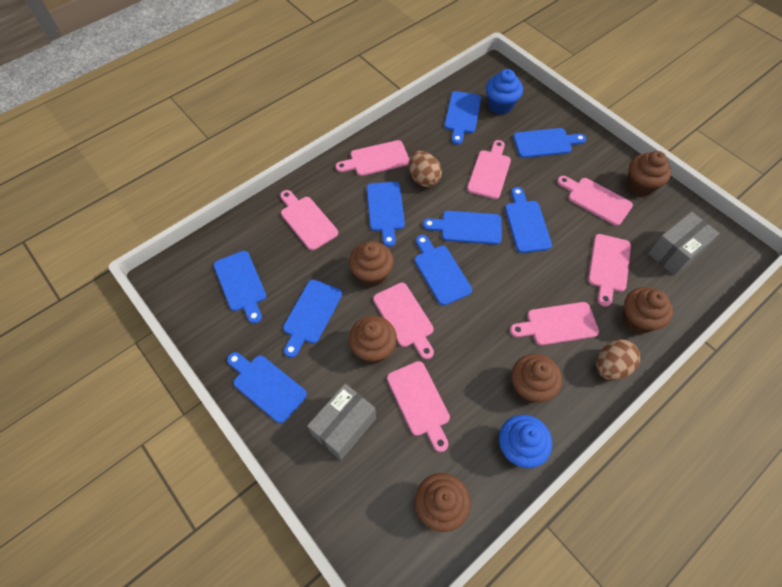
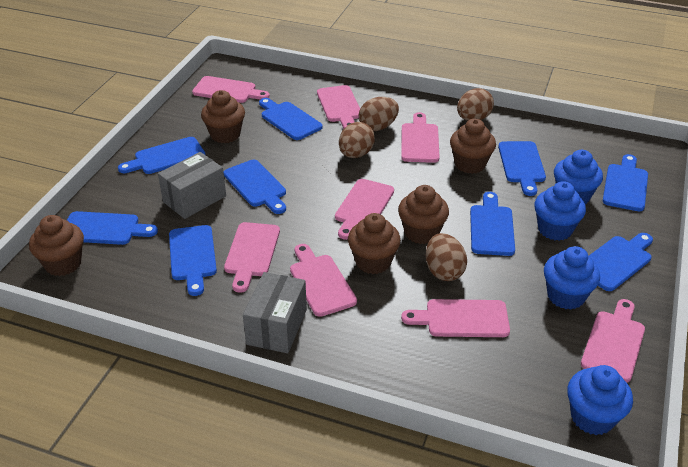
blue cupcake: [486,69,523,115] [499,415,552,468] = 2 -> [534,181,586,241] [544,246,600,310] [554,150,603,204] [567,365,633,435] = 4
brown cupcake: [349,241,394,287] [349,316,397,364] [415,473,471,532] [512,354,562,403] [622,287,673,334] [627,151,671,196] = 6 -> [29,215,84,276] [201,90,245,143] [348,213,401,274] [398,185,449,244] [450,119,496,174] = 5
brown egg: [409,151,442,187] [597,339,640,380] = 2 -> [339,122,375,158] [359,97,399,131] [426,233,467,281] [457,88,494,121] = 4

